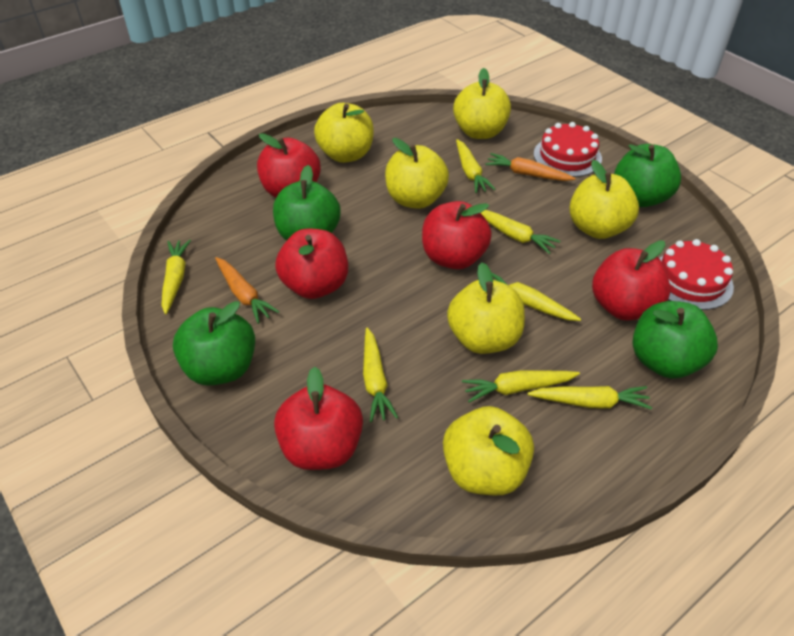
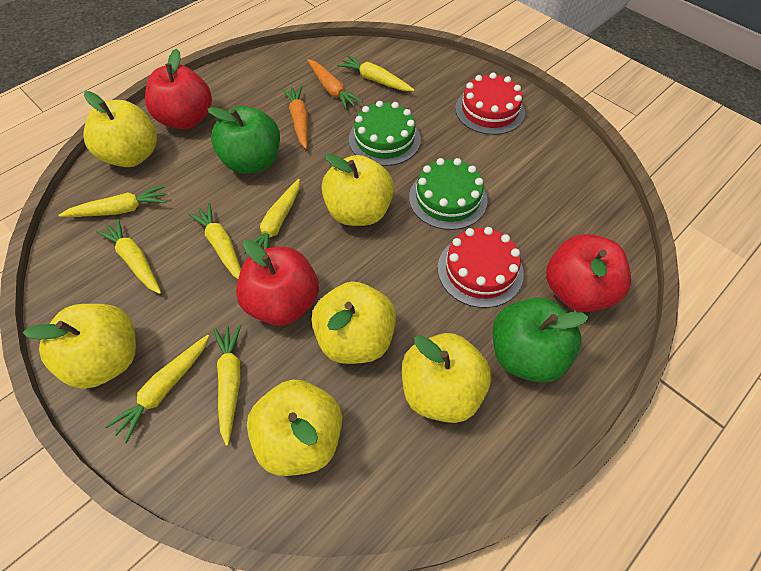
green apple: [173,301,255,386] [273,165,341,241] [614,144,681,207] [633,301,718,379] = 4 -> [207,106,280,174] [493,298,588,383] = 2
green cake: none = 0 -> [349,101,421,166] [409,158,488,230] = 2
red apple: [257,133,321,198] [274,367,363,470] [275,228,348,299] [422,201,492,269] [592,240,670,321] = 5 -> [145,48,212,129] [236,240,319,326] [546,234,631,312] = 3

